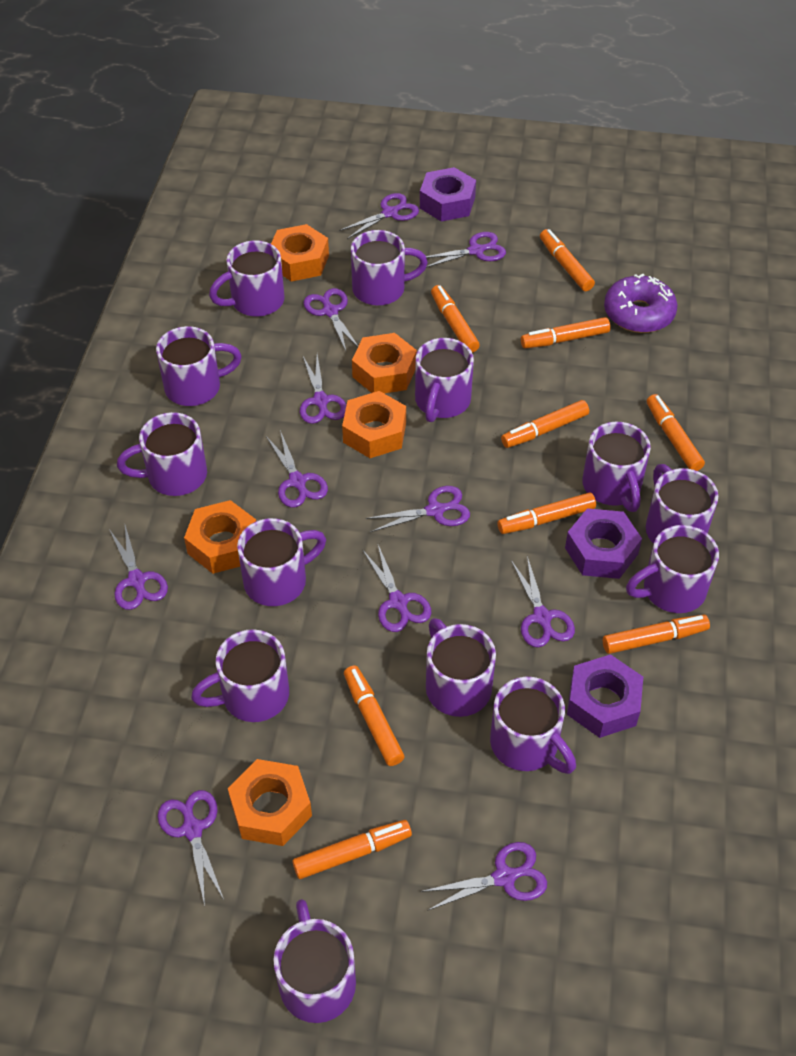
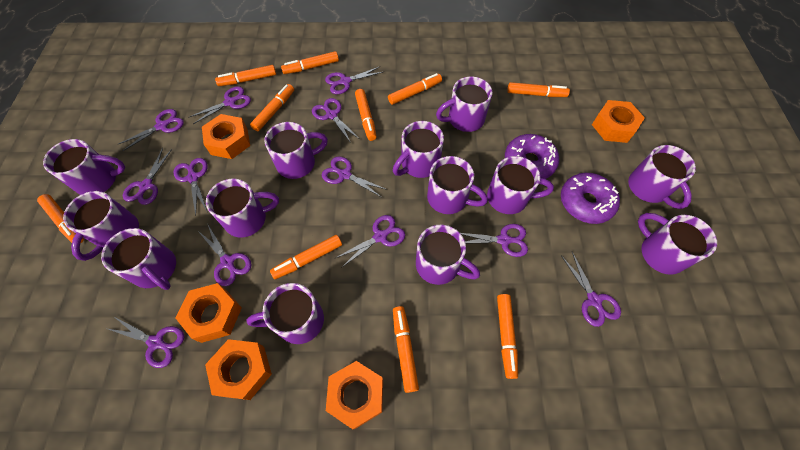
orange marker: [292,820,412,879] [344,666,405,766] [431,285,480,353] [498,492,596,534] [501,400,589,448] [521,317,610,348] [540,229,595,291] [603,615,710,654] [647,394,705,471] = 9 -> [37,194,84,244] [215,65,276,86] [250,84,294,131] [270,235,342,279] [281,51,339,74] [355,89,377,141] [388,73,442,105] [393,306,419,393] [497,294,518,379] [507,82,570,97] = 10
purple donut: [604,274,677,333] = 1 -> [505,134,559,179] [561,173,620,224] = 2
purple nut: [420,167,476,221] [565,508,642,579] [567,654,643,738] = 3 -> none = 0
purple scissors: [109,525,168,610] [157,790,224,906] [266,430,328,508] [300,354,346,424] [304,288,358,351] [339,193,419,239] [362,545,431,632] [366,486,470,532] [421,842,547,911] [426,232,506,268] [511,556,575,647] = 11 -> [105,316,185,368] [119,109,184,151] [123,148,172,205] [173,158,208,216] [190,86,251,124] [197,223,251,286] [312,98,358,143] [322,156,387,197] [325,66,383,94] [336,215,405,268] [461,224,528,257] [561,252,621,327] = 12

